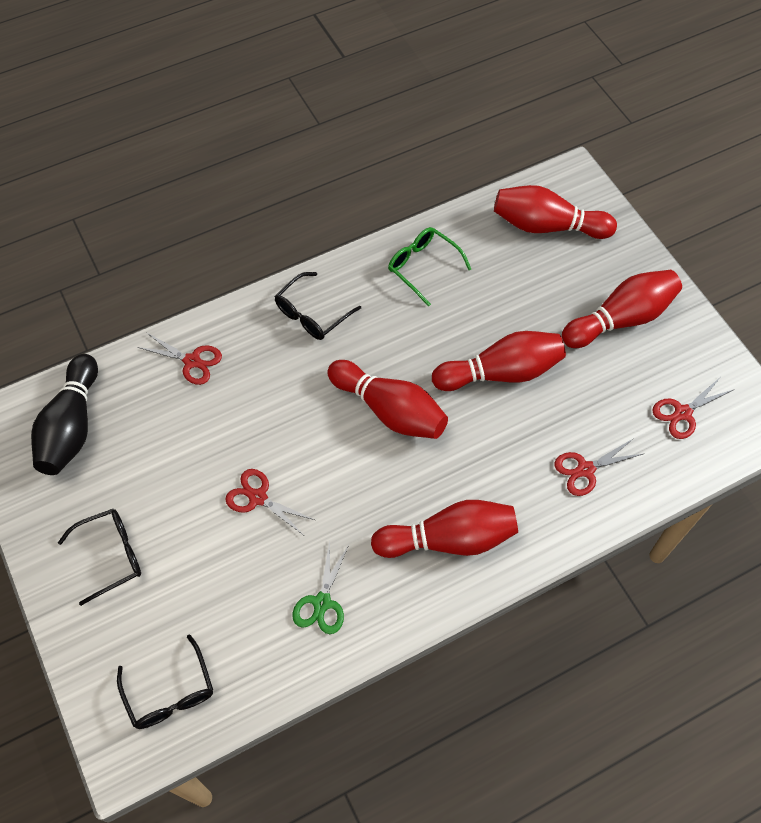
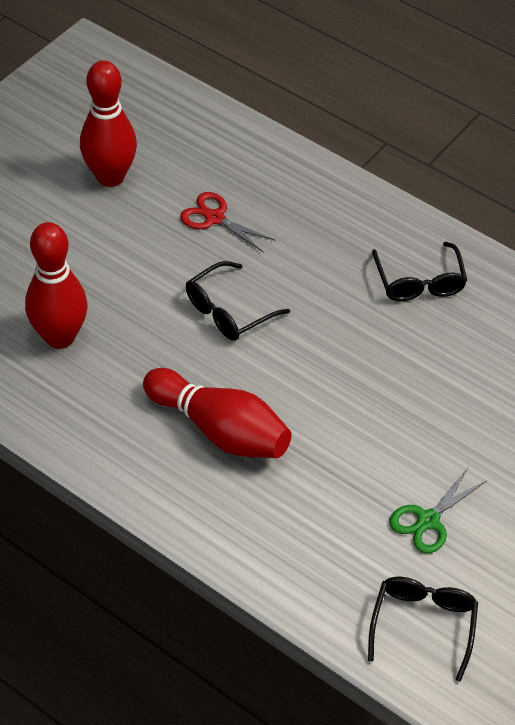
black bowling pin: [31,354,98,475] = 1 -> none = 0
green glasses: [388,227,471,307] = 1 -> none = 0
red bowling pin: [328,360,448,439] [371,500,518,558] [432,331,566,391] [494,185,617,239] [562,270,682,348] = 5 -> [25,222,87,349] [80,60,137,187] [143,368,292,458] = 3
red scissors: [137,332,222,385] [225,469,315,535] [554,439,643,496] [652,378,733,439] = 4 -> [180,192,276,253] = 1

